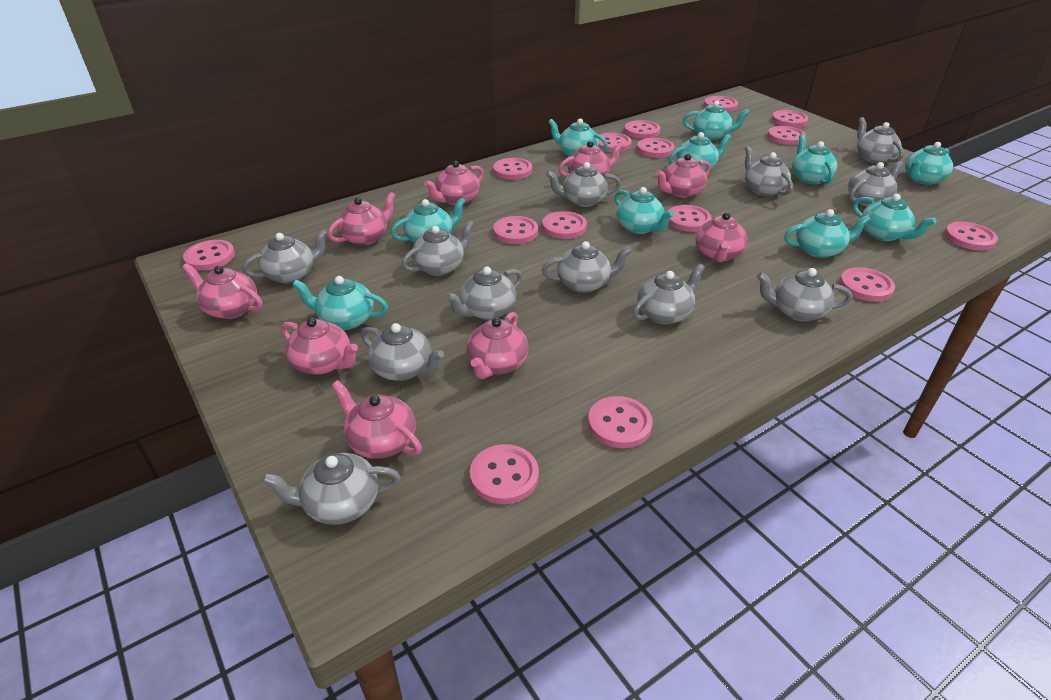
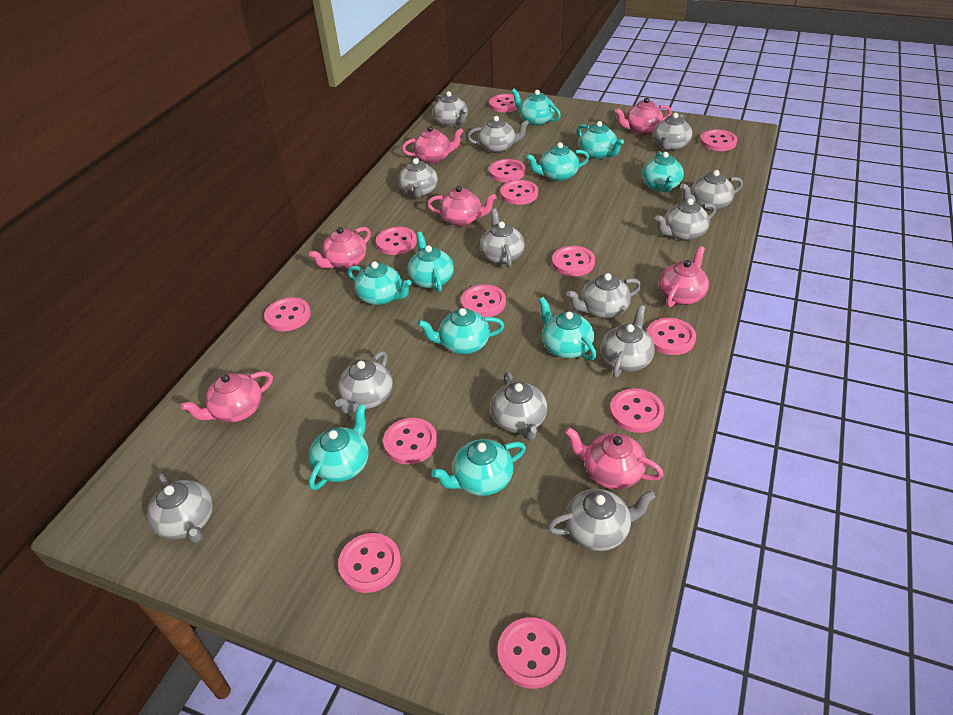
grey teapot: [243,229,328,283] [262,453,401,525] [361,323,444,381] [402,220,475,276] [445,266,522,320] [542,241,632,293] [546,162,621,207] [632,264,705,324] [745,146,793,196] [757,268,852,321] [848,161,904,207] [857,117,904,163] = 12 -> [147,473,213,543] [335,351,393,415] [398,157,438,198] [433,91,468,127] [467,116,530,153] [480,208,525,268] [490,371,547,440] [548,489,656,551] [566,273,641,318] [601,305,655,378] [654,113,692,151] [655,198,716,241] [680,170,743,211] = 13
pink button: [183,240,235,271] [470,444,539,504] [493,158,532,180] [493,216,538,244] [542,211,587,239] [588,396,653,448] [598,133,632,152] [624,120,660,139] [637,138,675,158] [668,205,711,232] [704,96,738,112] [767,126,806,145] [772,110,808,127] [840,267,895,302] [945,222,998,251] = 15 -> [264,297,311,331] [338,533,401,593] [376,227,417,255] [383,418,438,464] [461,284,506,318] [489,94,517,112] [489,159,525,182] [498,617,566,689] [500,180,538,205] [552,246,595,276] [610,388,664,433] [647,318,696,355] [700,129,737,151] = 13
pink teapot: [182,263,263,319] [281,318,358,375] [328,192,396,245] [332,380,422,459] [424,161,484,205] [466,312,528,379] [558,141,623,177] [656,154,711,198] [695,212,748,262] = 9 -> [181,371,273,423] [309,227,371,269] [402,126,464,164] [427,186,497,226] [565,427,664,490] [615,98,672,135] [659,246,709,307] = 7

